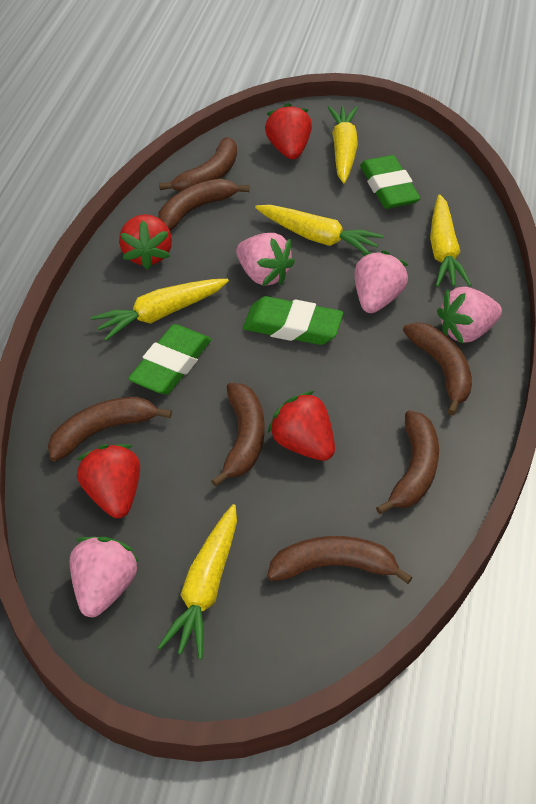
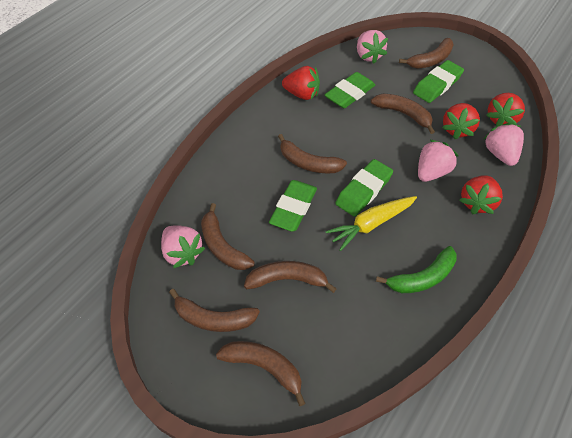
green banana: none = 0 -> [376,246,456,293] = 1
green eraser: [128,324,211,395] [243,296,343,345] [360,155,420,209] = 3 -> [269,180,317,232] [325,72,375,108] [335,159,393,217] [413,60,464,103] = 4
yellow carrot: [91,279,229,341] [157,504,237,660] [255,205,384,252] [328,106,358,183] [430,194,471,287] = 5 -> [325,196,417,251] = 1

